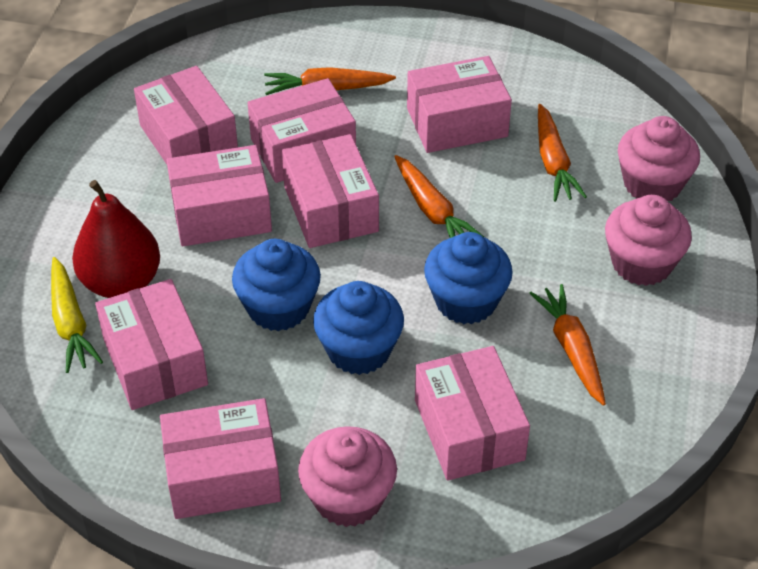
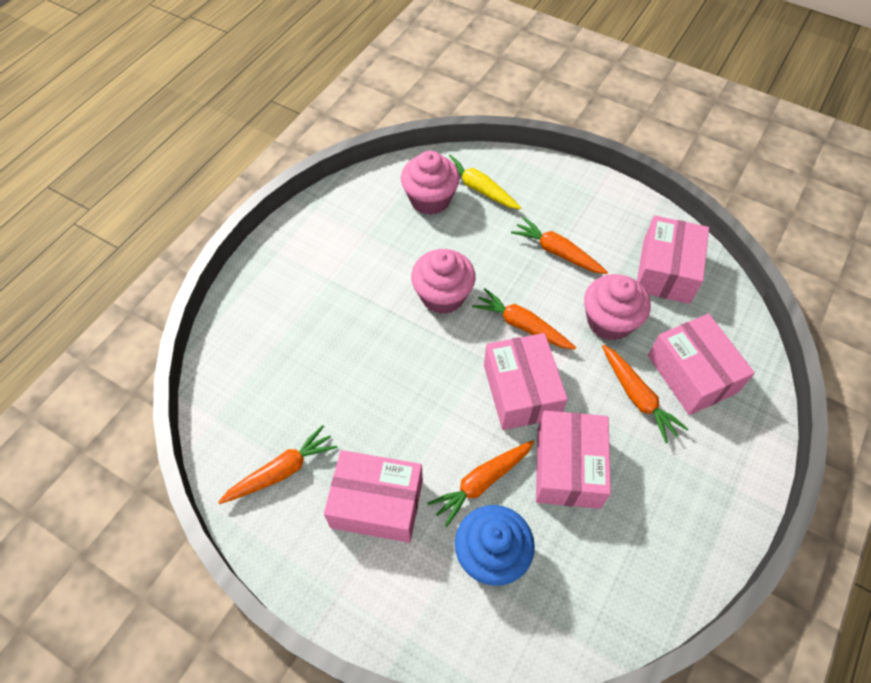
blue cupcake: [232,239,321,331] [313,281,404,375] [424,232,513,324] = 3 -> [455,505,535,586] = 1
orange carrot: [264,67,396,95] [394,155,484,238] [529,284,606,406] [538,104,587,202] = 4 -> [218,425,337,504] [428,440,534,527] [472,288,576,350] [511,217,608,274] [602,345,688,443] = 5
pink box: [95,279,208,410] [134,66,238,164] [160,398,281,519] [166,145,272,246] [248,78,356,183] [282,134,379,248] [407,56,512,153] [415,346,530,481] = 8 -> [324,450,423,543] [484,333,568,430] [536,410,611,509] [637,216,709,304] [648,314,755,415] = 5
red pear: [72,180,160,298] = 1 -> none = 0

